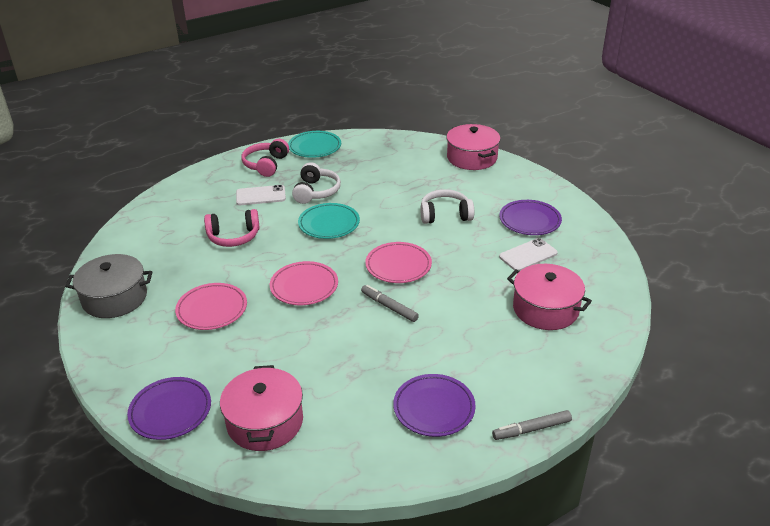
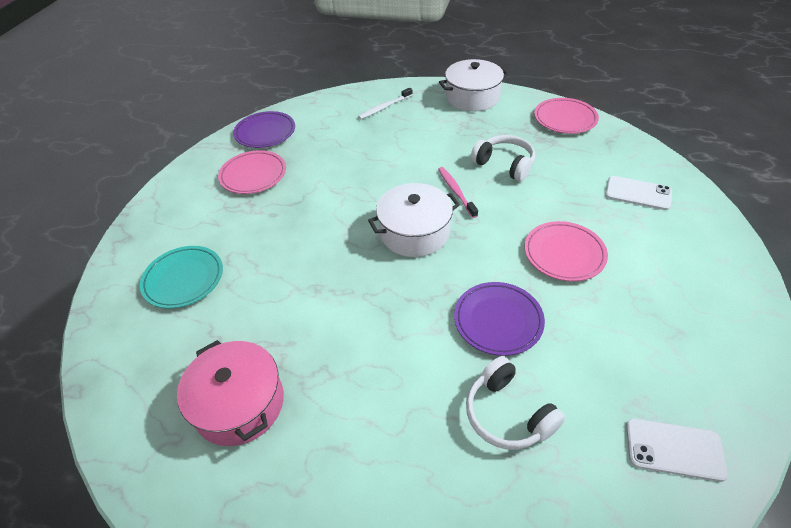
grey marker: [361,285,419,322] [492,410,572,440] = 2 -> none = 0
grey pot: [65,254,152,318] = 1 -> none = 0
pink headphones: [204,209,260,247] [242,139,289,177] = 2 -> none = 0
pink pot: [220,365,303,451] [447,124,500,170] [507,264,592,330] = 3 -> [177,340,284,446] = 1
pink toothbrush: none = 0 -> [438,167,478,218] = 1
purple plate: [127,377,211,440] [393,374,476,437] [499,200,562,235] = 3 -> [233,111,295,148] [454,282,545,356] = 2
turquoise plate: [288,131,341,158] [298,203,360,239] = 2 -> [140,246,223,309] = 1
white pot: none = 0 -> [368,183,460,257] [439,59,509,112] = 2
white toothbrush: none = 0 -> [358,88,413,119] = 1

